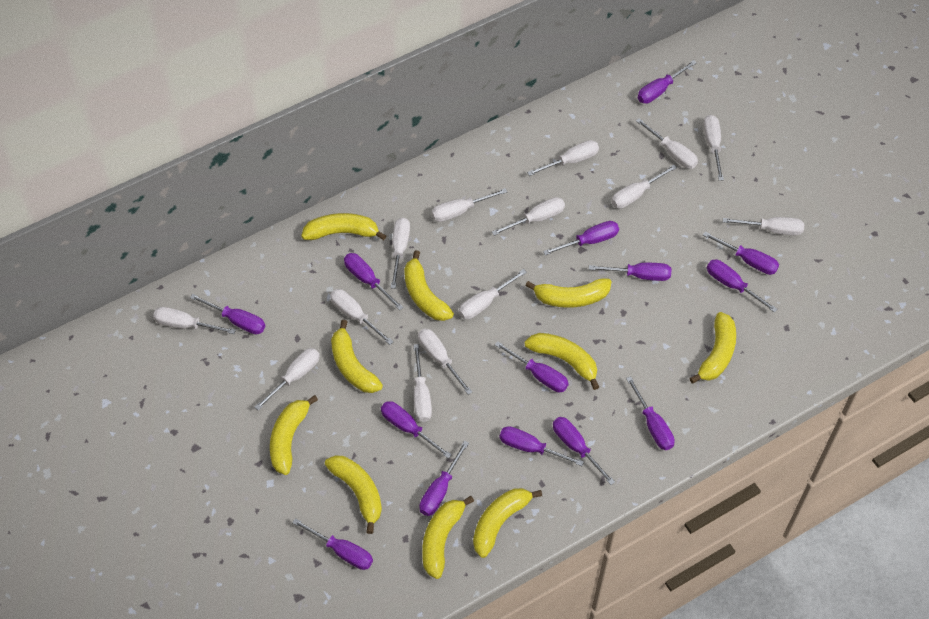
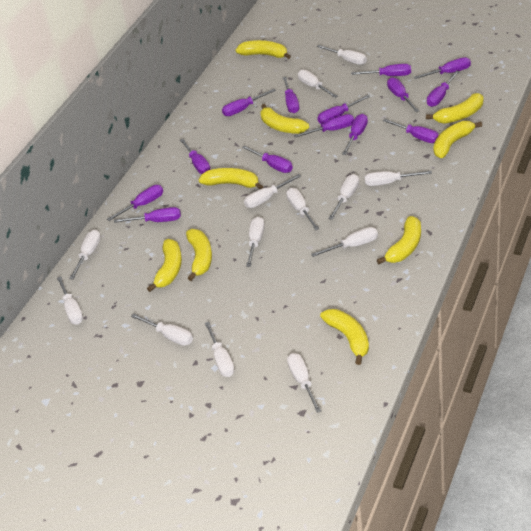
white screwdriver: [153,307,236,334] [254,348,320,410] [330,289,394,345] [391,218,410,289] [414,344,432,422] [418,329,472,395] [431,188,507,222] [459,269,527,319] [492,197,565,236] [527,140,599,176] [611,164,677,209] [636,118,698,169] [703,115,724,181] [723,217,804,235] = 14 -> [57,276,83,325] [69,230,101,279] [131,314,193,346] [205,322,235,377] [244,174,301,208] [246,217,265,267] [286,188,319,230] [287,353,321,413] [298,69,338,98] [311,227,378,257] [317,45,367,65] [328,174,359,220] [364,171,432,186] = 13
yellow banana: [270,395,318,475] [301,213,386,240] [325,455,382,534] [331,320,383,393] [404,250,454,321] [422,496,474,579] [473,488,542,558] [525,278,612,308] [525,333,599,390] [689,312,736,383] = 10 -> [147,239,182,292] [186,229,212,281] [199,168,263,189] [236,40,291,59] [260,104,309,134] [320,309,369,365] [377,216,421,264] [426,93,483,124] [434,121,482,158] = 9

